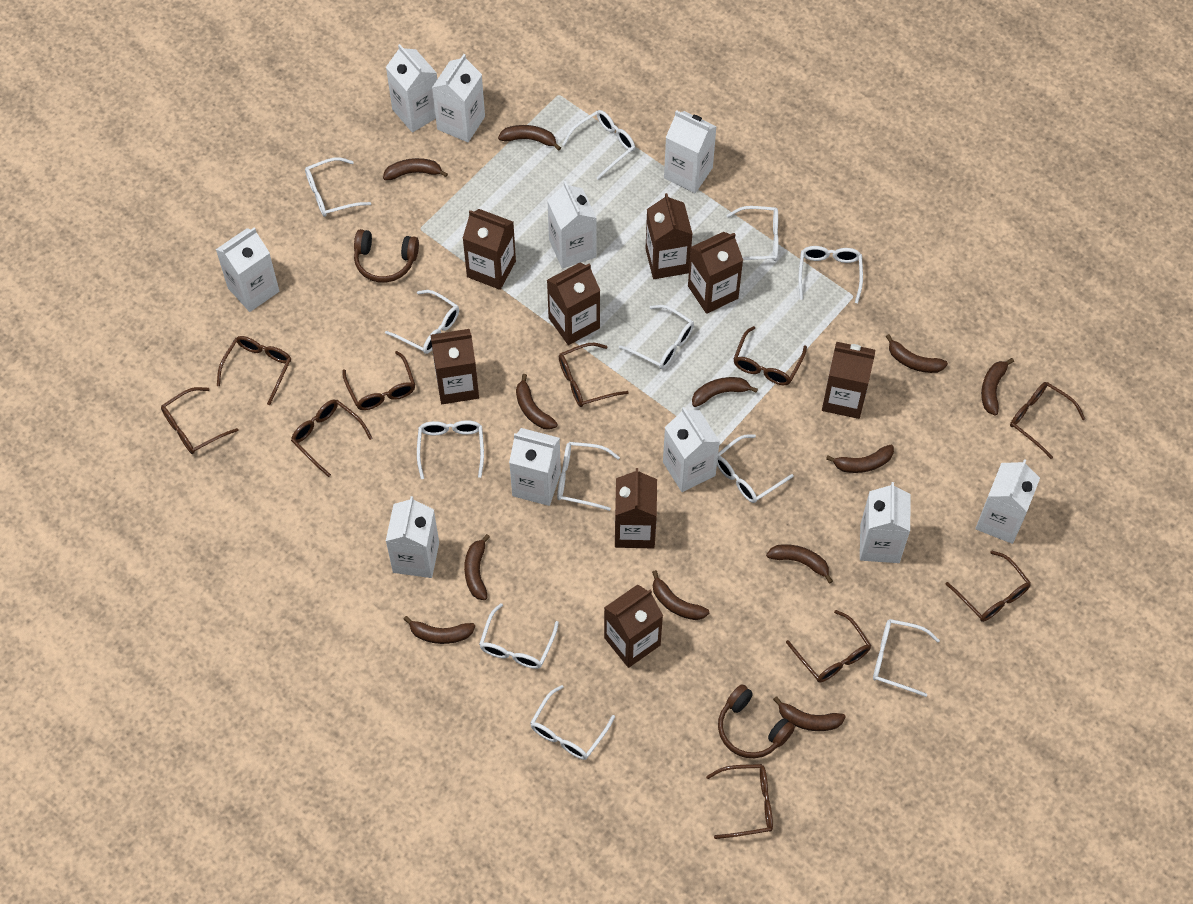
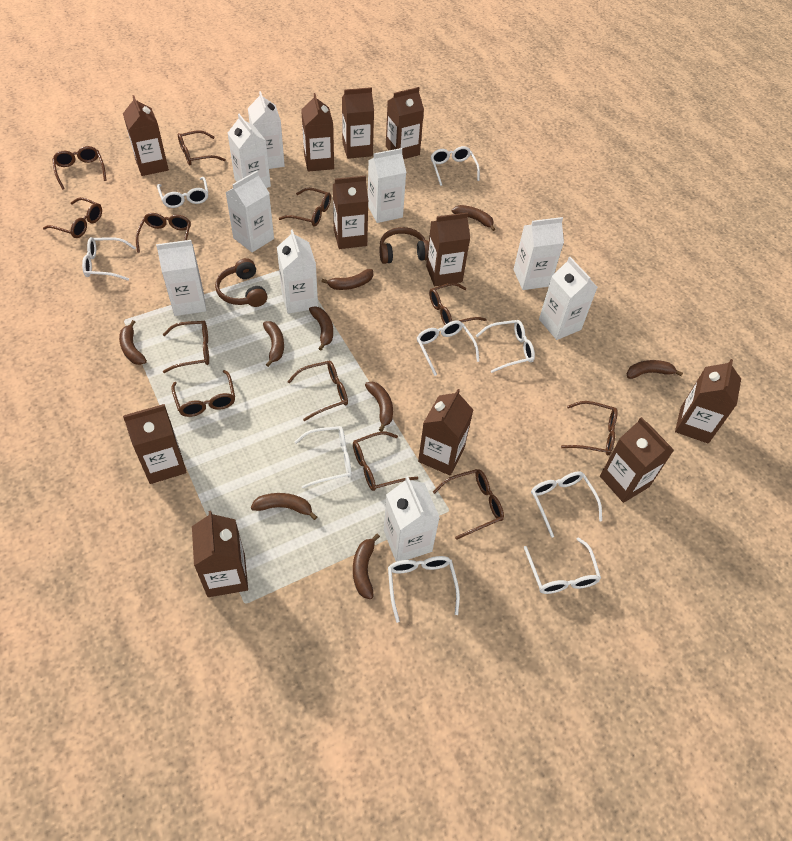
brown banana: [383,158,448,180] [403,616,475,644] [464,534,490,600] [498,125,561,151] [516,374,558,430] [652,570,709,620] [692,377,758,407] [766,544,833,584] [773,696,846,731] [826,445,894,473] [886,334,948,373] [981,358,1014,415] = 12 -> [119,320,147,365] [251,493,317,520] [263,321,284,367] [309,307,333,350] [321,269,373,290] [353,534,380,599] [365,381,393,432] [452,205,495,231] [626,360,683,379] = 9
brown carton: [430,329,479,404] [463,209,516,290] [547,262,600,345] [604,584,663,668] [615,468,657,549] [646,193,692,279] [688,232,743,314] [822,342,875,419] = 8 -> [123,95,169,176] [123,404,187,484] [192,511,248,597] [301,93,334,172] [333,176,368,249] [342,87,374,159] [386,87,424,159] [418,389,473,476] [426,212,470,286] [600,417,674,503] [675,359,741,444] = 11
brown glasses: [161,387,239,454] [217,336,291,405] [291,399,372,477] [342,351,415,410] [559,343,629,407] [706,764,773,839] [733,326,807,385] [786,610,871,683] [946,551,1031,622] [1010,382,1085,459] = 10 -> [43,197,102,238] [52,146,107,190] [136,213,191,253] [163,321,209,373] [171,370,235,417] [178,130,226,166] [279,188,331,227] [287,361,348,421] [353,432,418,491] [429,283,487,325] [433,469,504,540] [561,401,618,455] = 12
white carton: [216,228,279,312] [386,44,437,133] [386,496,439,578] [432,54,485,142] [509,428,561,506] [547,181,596,269] [663,407,720,492] [664,110,717,193] [860,482,910,563] [975,459,1040,544] = 10 -> [156,240,206,316] [225,171,274,252] [228,114,271,188] [248,91,285,169] [277,229,318,314] [368,148,406,223] [384,476,440,562] [513,217,564,290] [539,257,598,340] = 9
white glasses: [305,157,371,217] [385,290,459,354] [417,420,484,479] [479,603,559,669] [530,685,615,760] [557,442,620,511] [562,110,635,180] [619,305,694,369] [717,434,794,503] [726,206,778,261] [798,246,863,303] [873,619,940,697] = 12 -> [82,237,136,281] [157,177,208,208] [294,426,352,488] [388,556,460,623] [417,321,480,376] [431,146,480,186] [476,320,535,373] [524,537,601,594] [531,471,602,538] = 9

